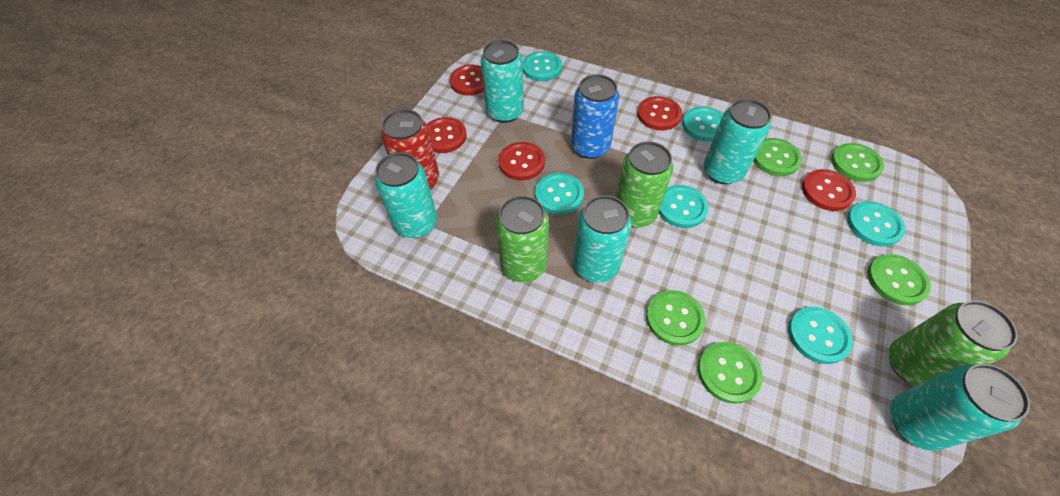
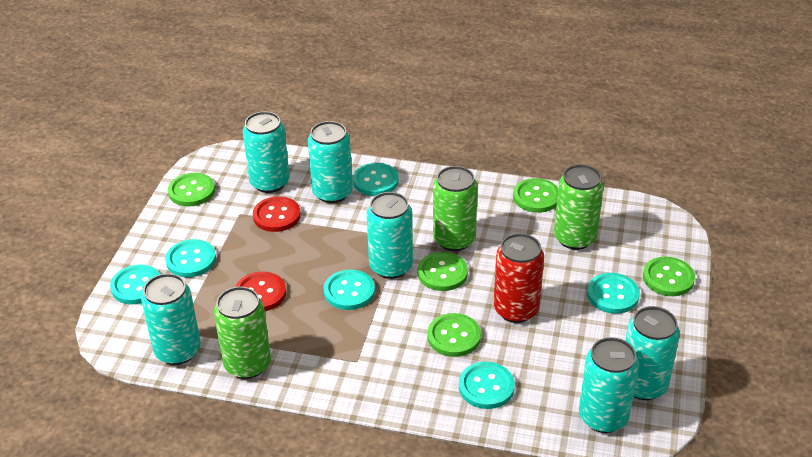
blue can: [571,74,619,159] = 1 -> none = 0
red button: [427,117,467,153] [449,65,484,96] [498,142,545,180] [637,96,682,130] [802,169,856,211] = 5 -> [235,272,286,311] [253,196,301,232] = 2
turquoise can: [374,152,437,238] [481,40,524,123] [573,195,632,283] [704,99,772,184] [890,364,1030,451] = 5 -> [141,273,201,365] [243,111,290,193] [308,121,353,203] [367,192,413,279] [579,337,639,433] [625,306,680,400] = 6

